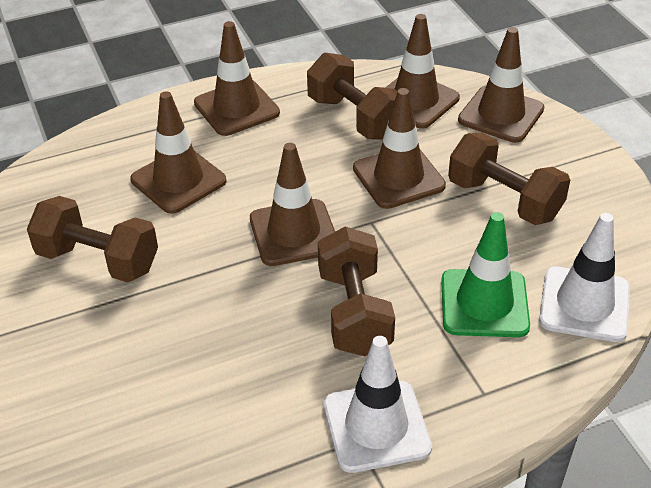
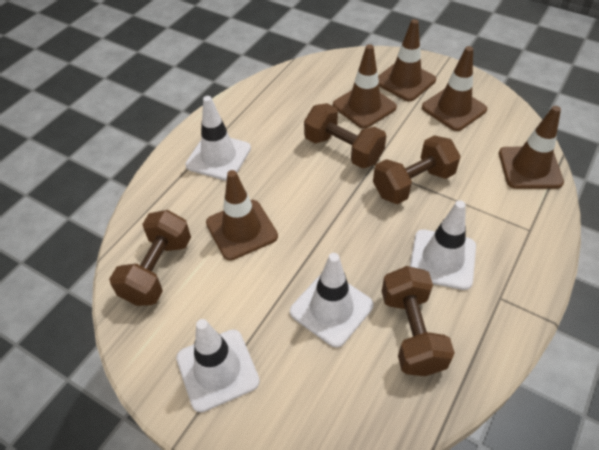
brown traffic cone: [130,91,227,214] [194,21,280,136] [250,143,335,266] [353,88,446,209] [385,14,460,129] [458,27,544,143] = 6 -> [206,170,278,260] [333,44,397,129] [378,19,436,101] [422,46,487,131] [499,106,564,189] = 5
green traffic cone: [441,212,530,337] = 1 -> none = 0
white traffic cone: [324,336,432,473] [539,213,630,342] = 2 -> [176,319,260,412] [185,96,251,181] [290,253,373,348] [410,200,476,290] = 4

